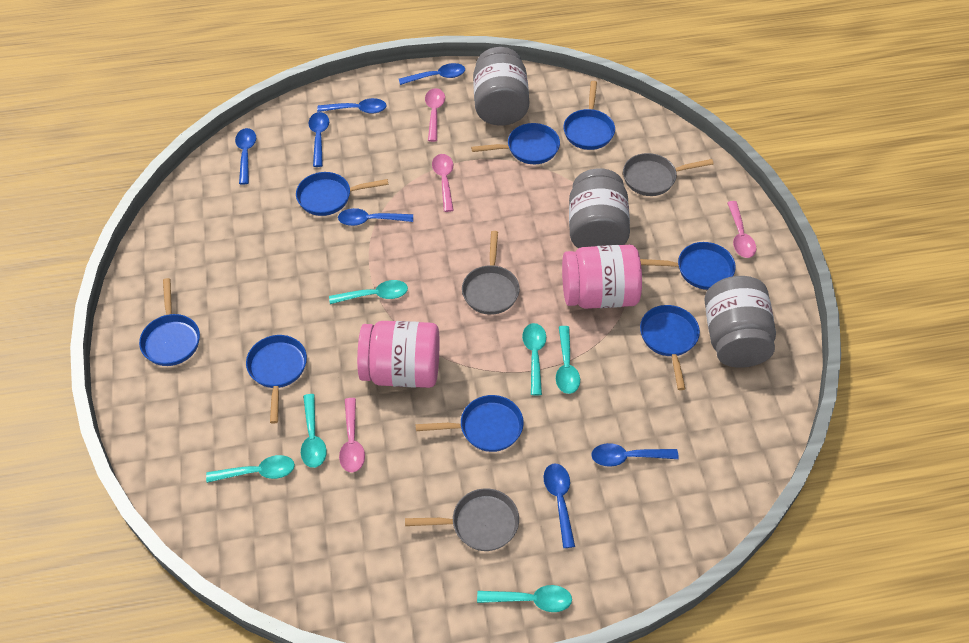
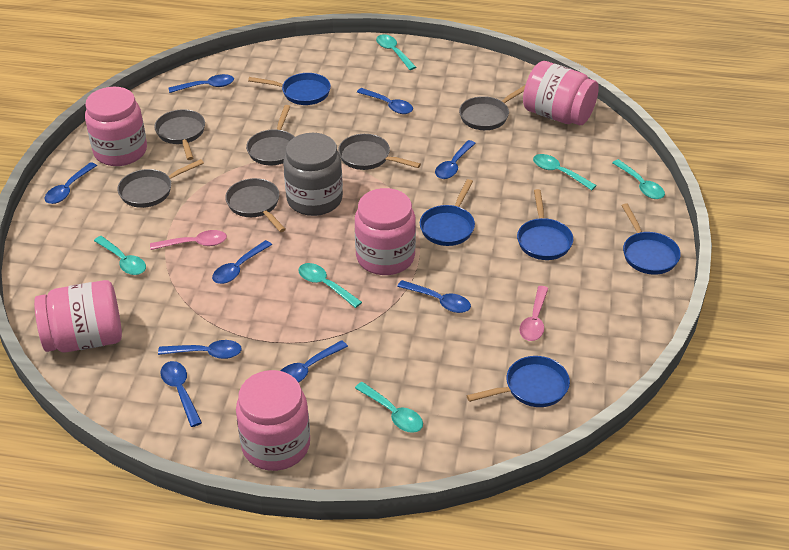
blue pan: [139,278,200,366] [246,335,307,424] [296,172,388,216] [416,395,524,452] [471,123,560,164] [564,81,615,150] [640,242,736,290] [640,305,700,390] = 8 -> [248,73,331,105] [420,179,475,246] [467,356,570,407] [517,189,573,260] [621,203,681,275] = 5
blue spoon: [235,128,256,185] [309,112,329,167] [317,98,387,114] [338,208,413,226] [399,63,465,85] [544,464,575,548] [591,443,679,467] = 7 -> [45,162,97,204] [158,340,242,359] [160,361,202,427] [169,74,234,93] [212,240,272,284] [281,340,348,383] [357,88,413,114] [397,280,471,313] [435,140,476,179] = 9
grey jar: [473,47,529,126] [569,168,630,248] [704,276,776,368] = 3 -> [283,133,343,216] = 1
grey pan: [405,488,519,551] [462,231,520,315] [623,153,714,196] = 3 -> [117,159,204,208] [154,109,205,160] [225,178,286,232] [246,105,294,166] [338,134,421,170] [459,85,525,130] = 6
pink jar: [357,321,440,388] [562,245,642,309] = 2 -> [34,280,122,352] [85,87,147,166] [236,370,310,471] [355,188,416,275] [523,61,599,125] = 5
pink spoon: [339,398,365,473] [425,88,445,142] [432,154,454,212] [727,201,756,258] = 4 -> [150,230,227,250] [519,286,549,341] = 2

